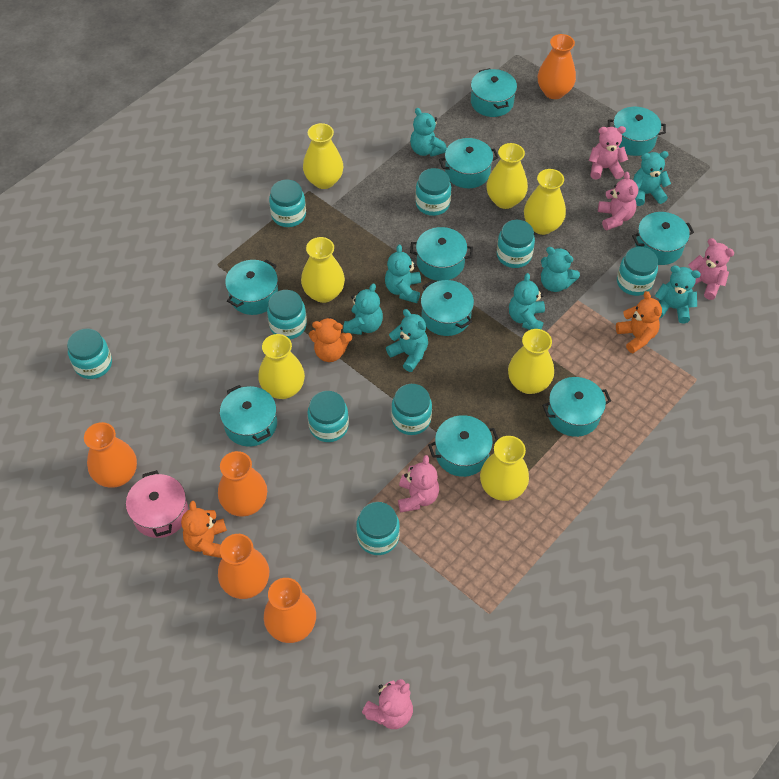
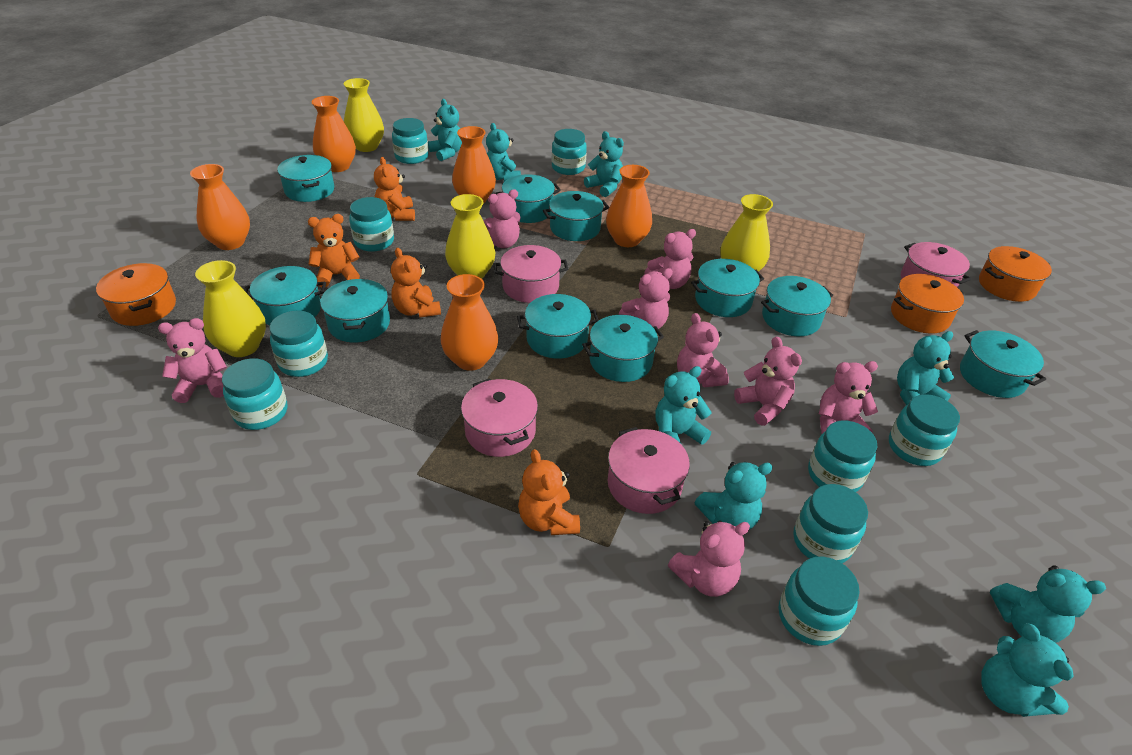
orange pot: none = 0 -> [96,263,176,326] [891,274,964,334] [979,246,1052,302] = 3
orange teddy bear: [181,501,227,558] [309,317,352,362] [616,291,662,353] = 3 -> [308,214,360,288] [374,157,415,221] [391,248,441,318] [518,449,580,535] = 4
pink pot: [126,470,188,538] = 1 -> [461,378,538,457] [494,245,568,303] [608,427,690,514] [901,242,971,288] = 4
pink teddy bear: [362,679,413,729] [398,455,439,512] [589,126,628,180] [598,172,638,230] [688,238,734,300] = 5 -> [158,318,227,403] [484,189,520,248] [618,268,673,329] [644,229,696,289] [668,521,750,597] [677,313,729,387] [734,336,802,426] [819,361,878,434] = 8
yellow vase: [258,334,305,399] [301,237,345,303] [303,123,344,189] [480,436,529,501] [486,143,528,209] [508,329,554,394] [524,169,566,235] = 7 -> [195,260,266,357] [343,78,384,152] [445,194,495,279] [720,194,773,272] = 4

